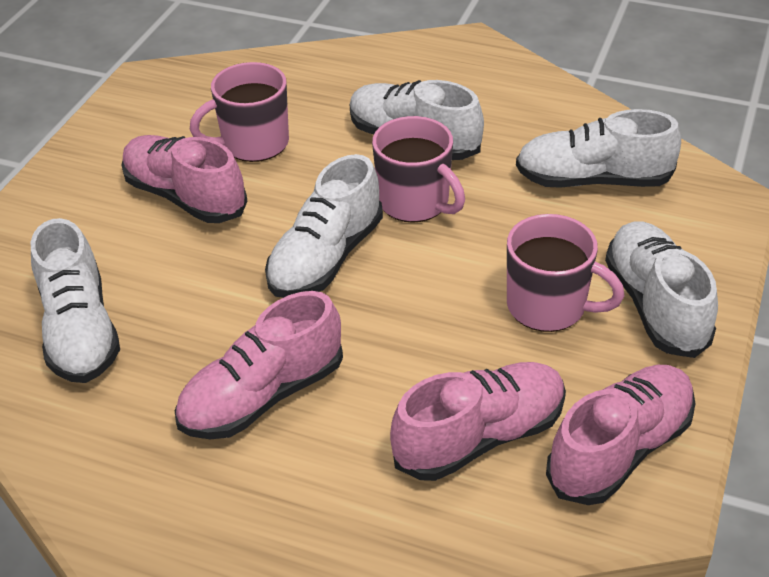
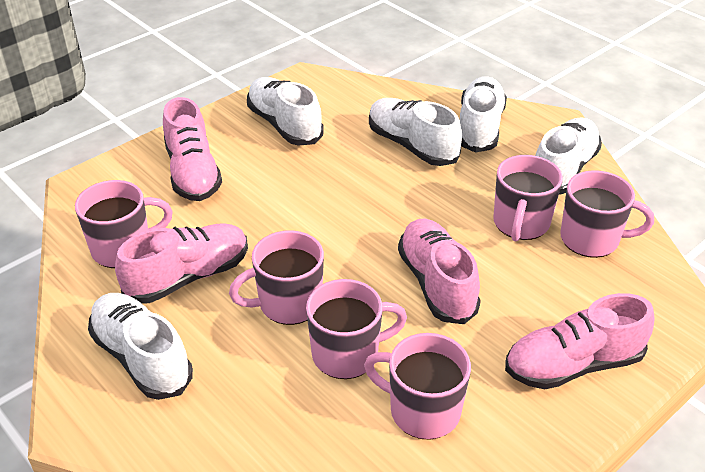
pink mug: [190,62,289,162] [372,116,465,223] [507,214,625,332] = 3 -> [75,180,173,268] [229,230,324,325] [306,279,407,379] [364,333,471,440] [493,155,563,241] [560,170,654,258] = 6

